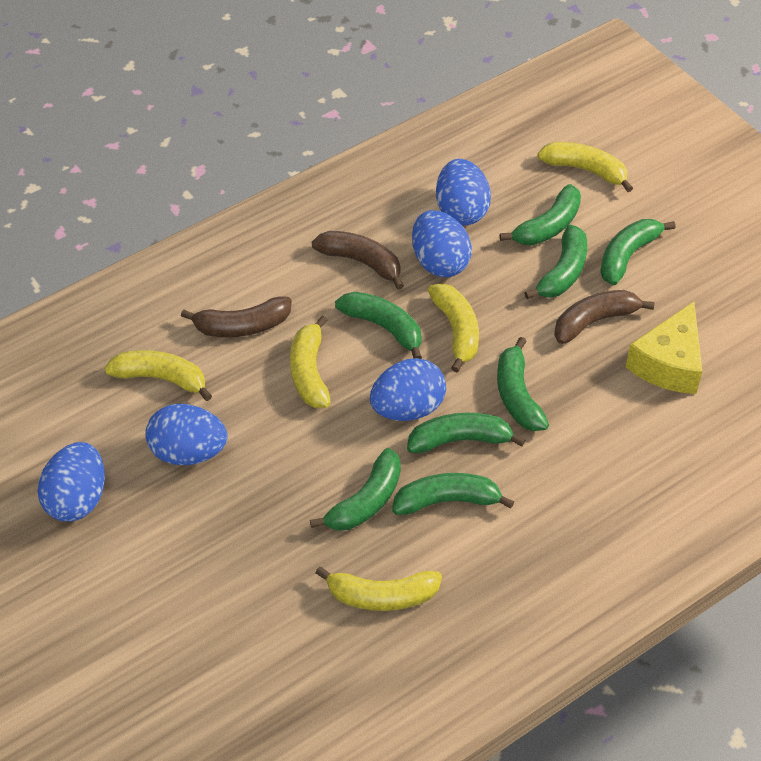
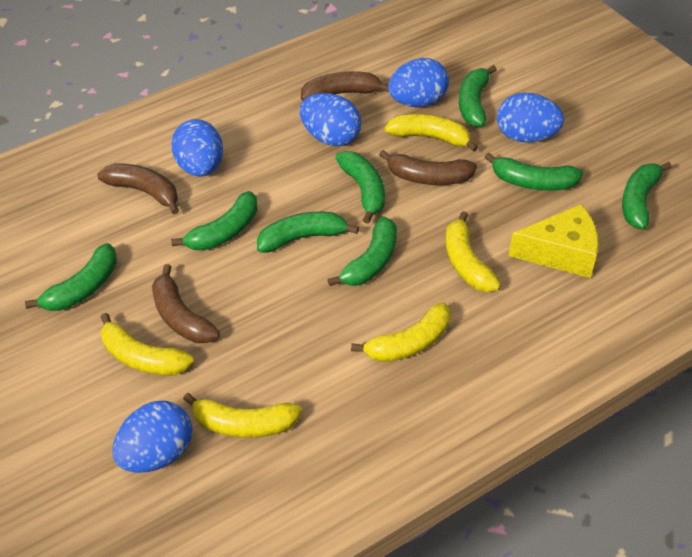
brown banana: [181,296,292,337] [312,231,404,290] [554,290,655,344] = 3 -> [97,163,179,214] [152,264,220,343] [301,71,389,101] [379,150,477,185] = 4

